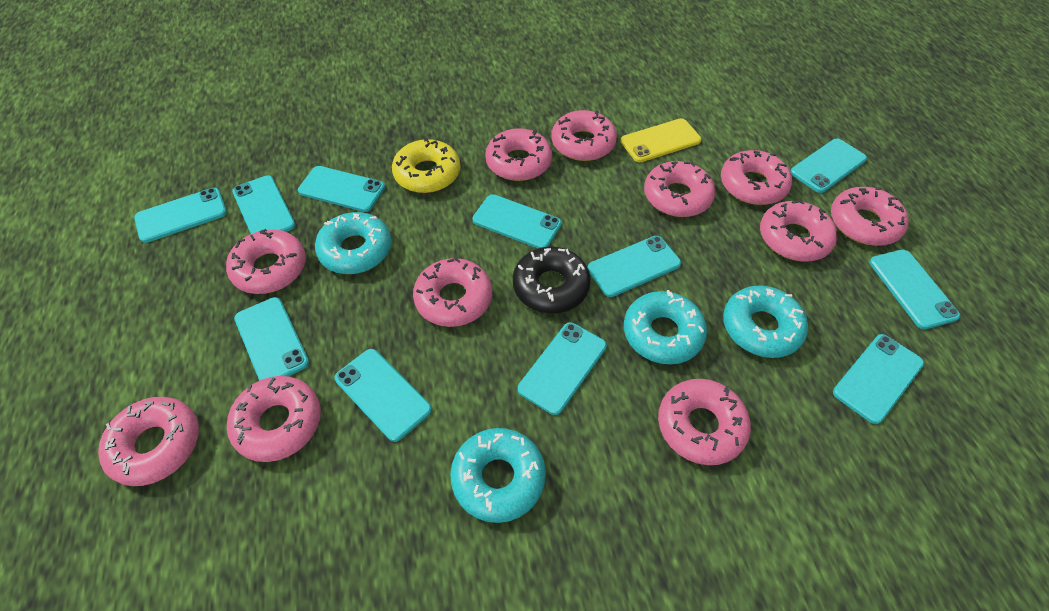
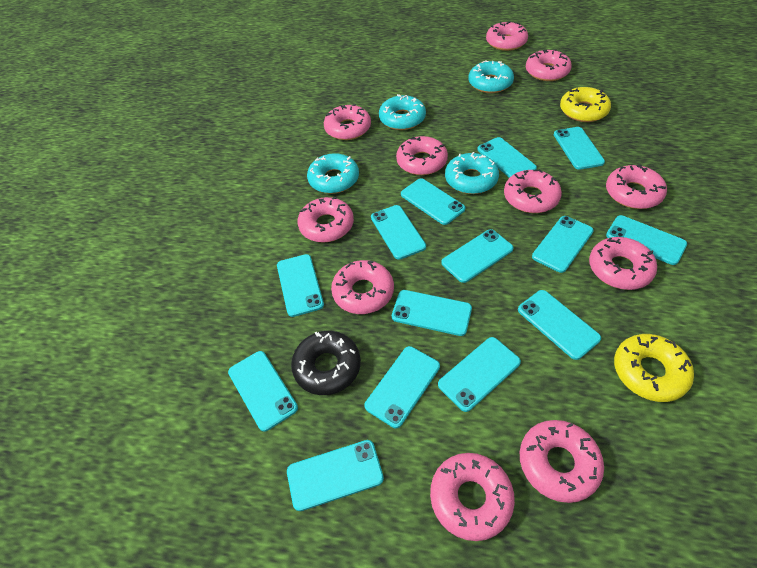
turquoise phone: [134,188,227,243] [232,176,296,234] [234,297,309,381] [298,166,385,212] [334,349,432,442] [472,194,562,248] [518,322,607,415] [588,236,681,297] [790,139,867,193] [833,334,924,424] [869,250,960,329] = 11 -> [228,351,298,432] [277,254,324,317] [287,440,384,511] [365,346,440,428] [371,205,426,260] [392,290,472,336] [401,178,466,225] [438,337,521,412] [441,229,514,283] [477,137,537,178] [518,290,601,360] [532,216,594,273] [554,127,605,170] [606,215,687,265] = 14
yellow donut: [392,137,460,193] = 1 -> [560,87,611,122] [614,334,694,402] = 2
yellow phone: [620,118,701,162] = 1 -> none = 0

